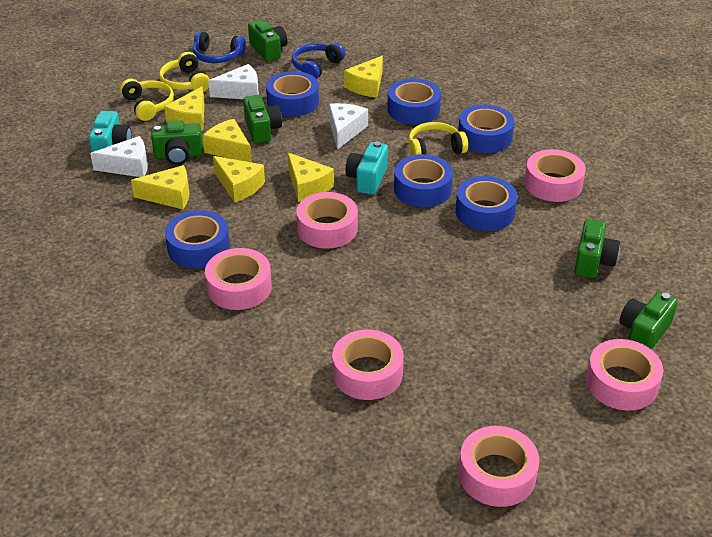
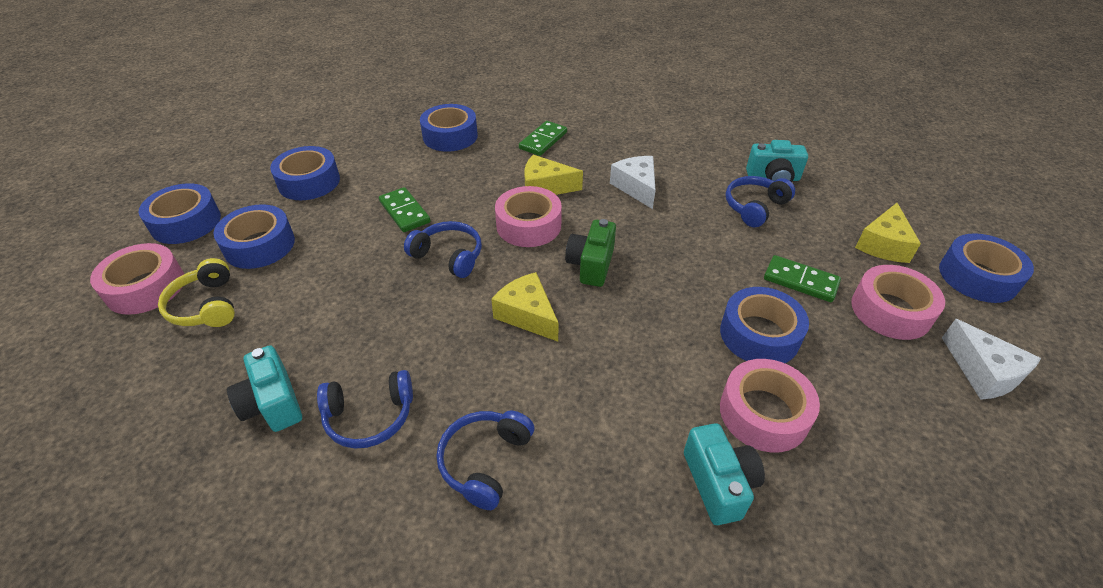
blue headphones: [193,31,246,63] [292,42,345,79] = 2 -> [317,370,413,448] [404,221,482,278] [436,411,534,510] [726,176,795,227] = 4
green camera: [151,120,203,165] [243,95,282,144] [248,20,287,62] [574,219,620,278] [619,291,678,350] = 5 -> [565,219,616,287] = 1
green domino: none = 0 -> [379,187,430,232] [519,121,567,156] [764,255,841,302] = 3
pink tape: [205,248,272,310] [296,192,358,249] [332,330,404,400] [459,426,539,507] [525,149,586,202] [586,339,663,411] = 6 -> [90,243,184,315] [495,186,562,247] [720,359,820,453] [851,265,945,340] = 4
turquoise camera: [89,111,132,152] [345,141,388,195] = 2 -> [227,346,302,432] [684,423,765,525] [746,140,808,182] = 3
white cheese: [90,136,148,177] [208,64,259,99] [329,103,368,149] = 3 -> [610,156,655,209] [942,319,1041,400] = 2
yellow cheese: [131,165,189,209] [164,86,205,131] [203,119,252,163] [213,156,265,203] [287,152,334,202] [344,56,383,98] = 6 -> [491,272,558,342] [524,155,583,195] [855,203,921,263] = 3
yellow headphones: [120,79,174,121] [159,52,210,92] [408,122,468,156] = 3 -> [158,258,235,327] = 1

